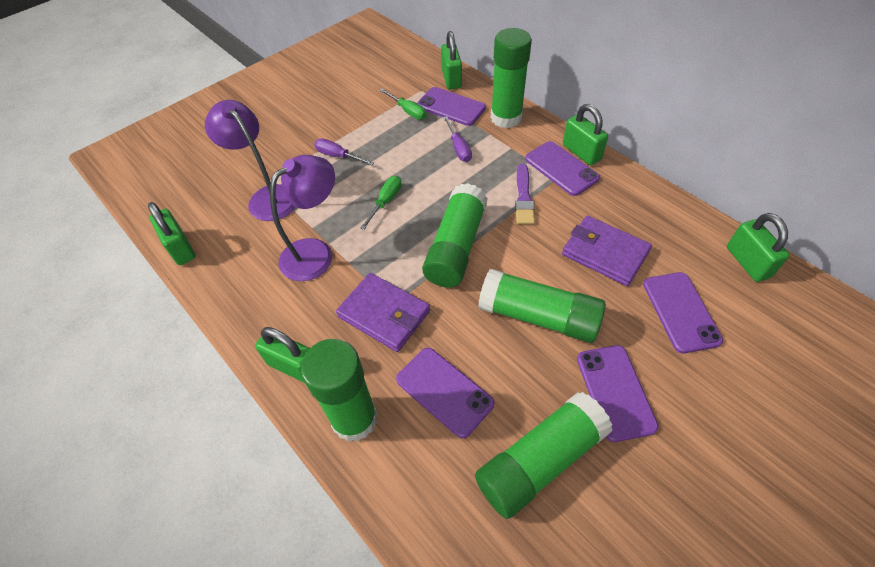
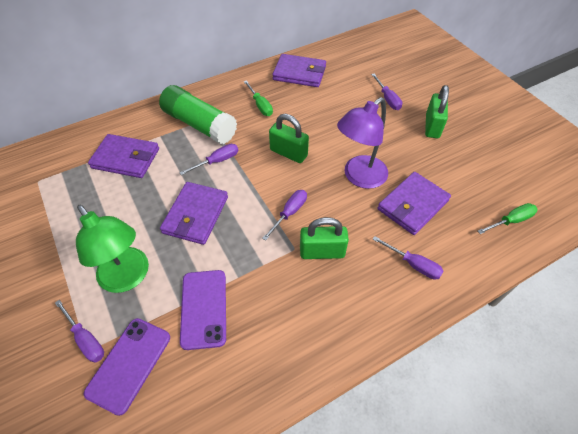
green glue stick: [301,339,378,442] [422,183,488,288] [475,392,613,519] [478,269,606,343] [491,28,532,128] = 5 -> [159,85,237,144] = 1
green lamp: none = 0 -> [76,204,149,293] = 1
green padlock: [148,202,196,265] [255,327,310,383] [441,31,462,89] [563,104,608,165] [727,213,790,282] = 5 -> [269,114,309,163] [300,217,349,259] [425,85,449,138] = 3
purple brush: [515,164,535,225] = 1 -> none = 0
purple lamp: [205,100,296,221] [270,155,335,281] = 2 -> [337,97,388,189] = 1
purple phone: [396,348,494,438] [417,87,486,126] [525,141,600,196] [577,345,659,442] [643,272,723,353] = 5 -> [84,318,170,416] [180,270,226,350] = 2
purple screwdriver: [314,139,374,165] [443,116,472,162] = 2 -> [55,300,104,363] [179,144,238,175] [262,190,307,241] [371,74,402,110] [372,236,443,280] = 5
purple wallet: [336,273,430,352] [562,216,652,286] = 2 -> [88,134,159,178] [160,182,228,245] [272,54,326,87] [377,172,451,235] = 4

